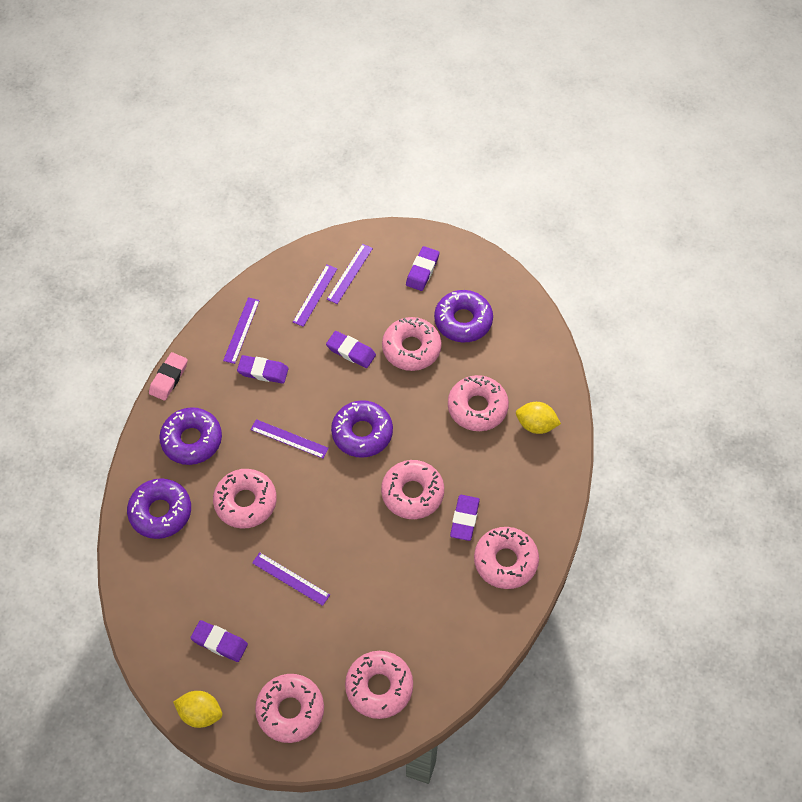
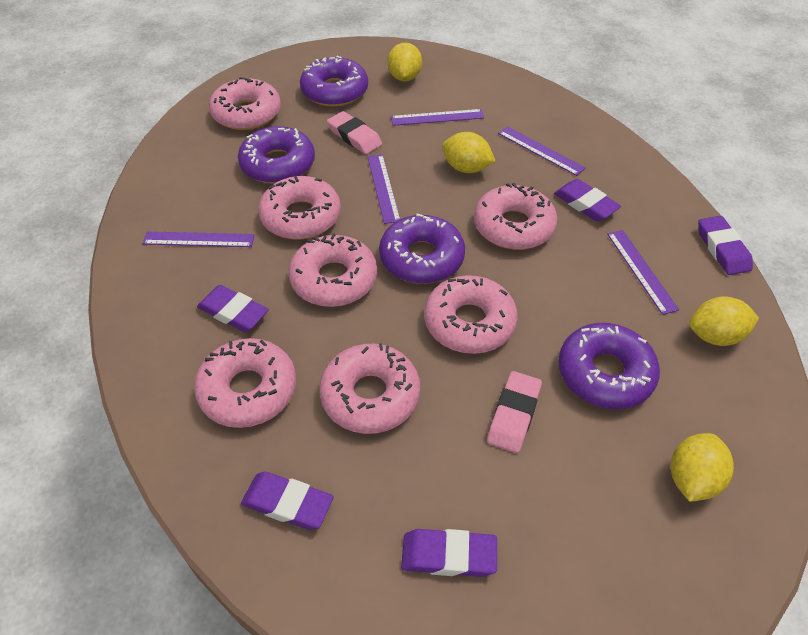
pink eraser: [149,352,188,401] = 1 -> [327,111,382,154] [487,371,542,453] = 2
yellow lemon: [173,691,222,728] [516,402,561,434] = 2 -> [387,42,422,82] [442,132,496,173] [671,433,734,502] [689,296,759,346] = 4

